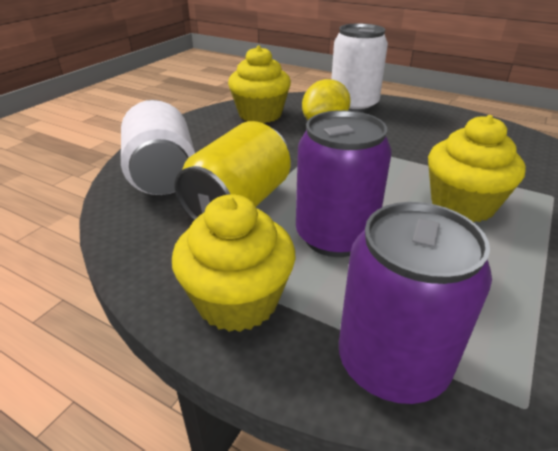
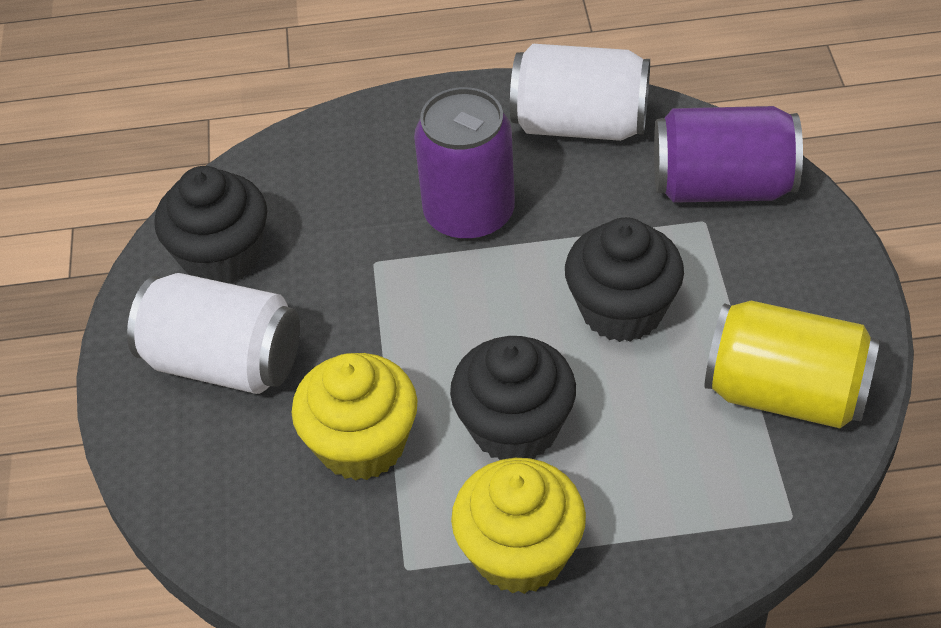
black cupcake: none = 0 -> [154,166,267,283] [450,336,576,460] [565,217,684,342] = 3
yellow cupcake: [172,194,296,332] [228,45,291,123] [428,115,526,222] = 3 -> [292,353,418,481] [451,458,586,594] = 2
yellow lemon: [302,79,351,120] = 1 -> none = 0

